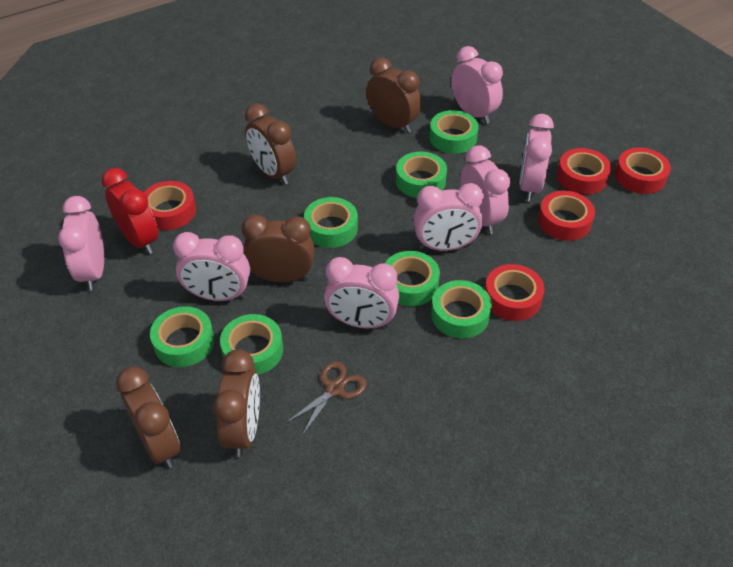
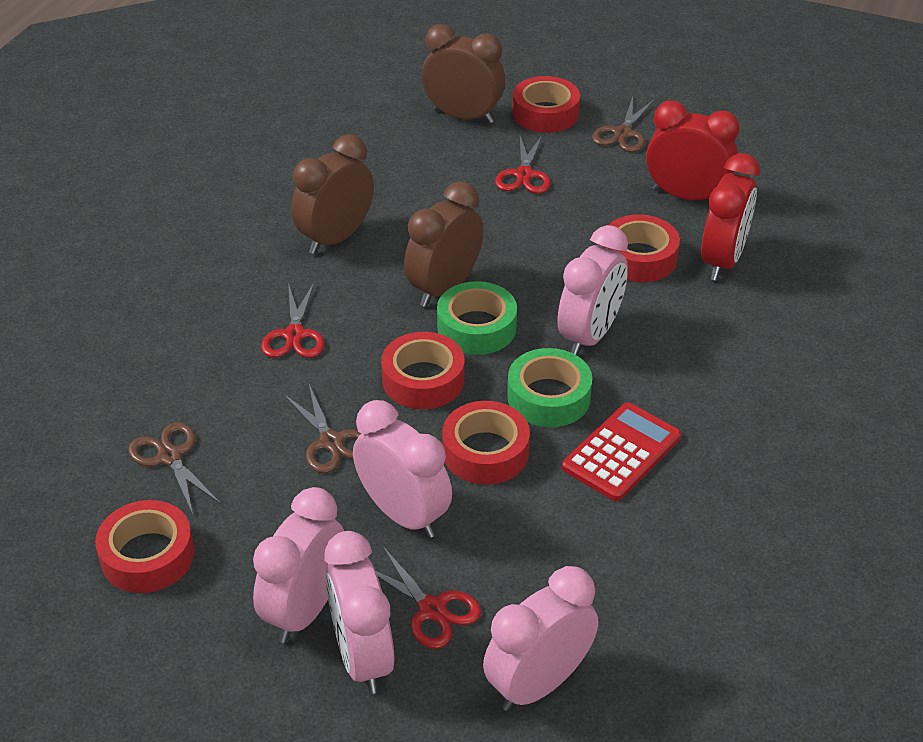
brown clock: [116,367,180,468] [213,349,260,457] [242,215,315,282] [245,103,296,185] [366,57,421,133] = 5 -> [291,134,374,254] [404,181,483,307] [422,24,505,124] = 3
brown scissors: [285,361,366,435] = 1 -> [128,422,221,514] [283,384,362,473] [592,97,654,152] = 3
green tape: [150,306,214,367] [220,314,283,375] [304,197,358,248] [385,251,440,306] [396,152,447,198] [429,110,479,154] [431,280,492,339] = 7 -> [437,281,517,355] [507,348,592,427] = 2
pink clock: [58,196,104,291] [173,232,250,301] [324,257,399,328] [413,183,484,251] [451,46,503,124] [460,145,510,234] [519,114,554,201] = 7 -> [253,487,344,643] [324,531,394,694] [353,400,452,538] [483,566,598,711] [557,225,628,356] = 5
red calculator: none = 0 -> [562,402,681,501] = 1
red clock: [102,168,158,254] = 1 -> [646,101,740,200] [701,153,760,281] = 2
red scissors: none = 0 -> [261,283,325,358] [376,545,481,649] [495,134,551,194] = 3

